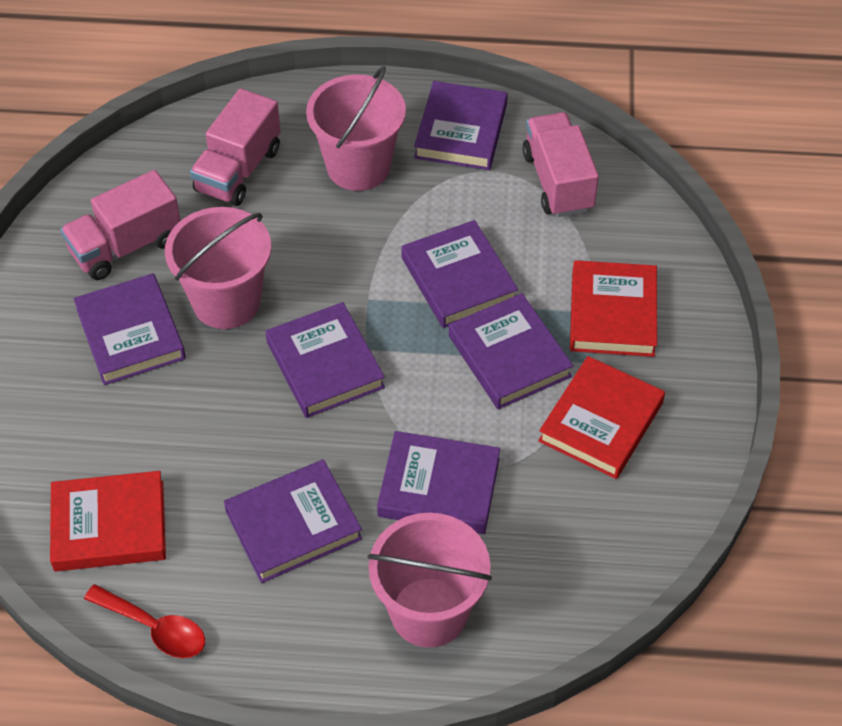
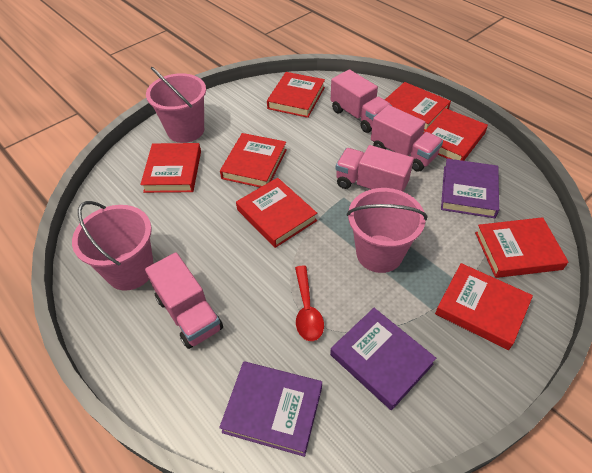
pink truck: [60,170,181,280] [190,88,281,206] [522,112,599,217] = 3 -> [145,252,223,349] [331,69,392,133] [336,145,414,192] [371,105,443,172] = 4
purple book: [74,273,186,385] [224,459,362,583] [266,302,385,418] [377,431,500,534] [401,220,518,328] [414,81,508,170] [449,293,573,409] = 7 -> [219,361,322,457] [330,308,436,410] [441,159,499,218] = 3
red book: [50,471,166,572] [538,356,665,479] [570,260,657,357] = 3 -> [140,143,201,193] [220,133,287,187] [236,178,317,248] [267,72,325,118] [385,82,451,131] [423,108,488,161] [435,263,533,350] [475,217,568,278] = 8

